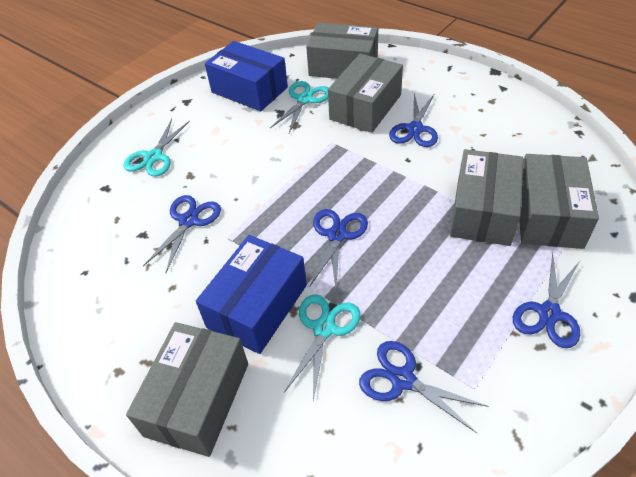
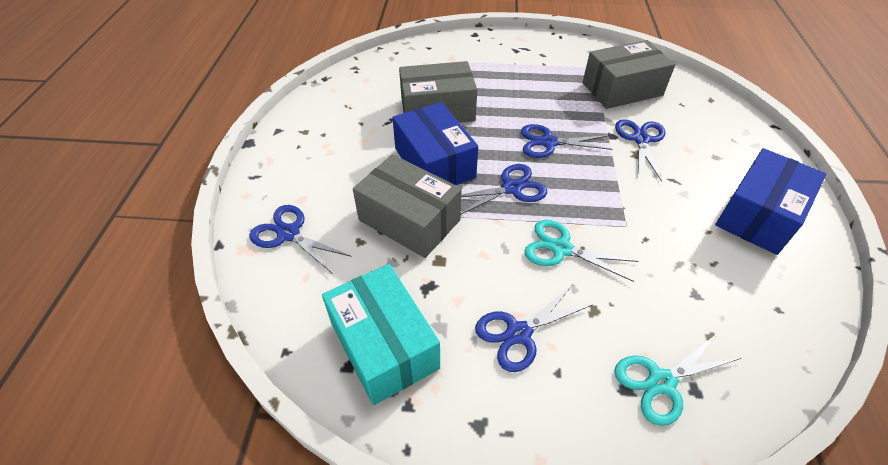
grey box: [126,322,248,457] [306,22,378,79] [328,54,403,133] [450,149,523,246] [519,154,599,249] = 5 -> [353,154,462,258] [399,61,477,123] [582,40,676,109] = 3
turquoise box: none = 0 -> [322,264,440,405] = 1
turquoise scissors: [123,119,190,177] [270,81,329,133] [284,294,361,400] = 3 -> [524,220,638,282] [614,335,742,426] = 2

